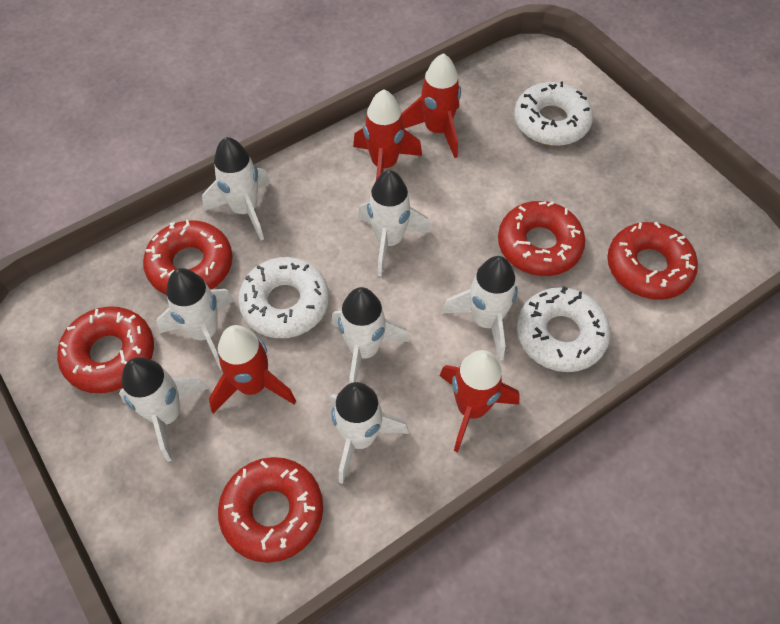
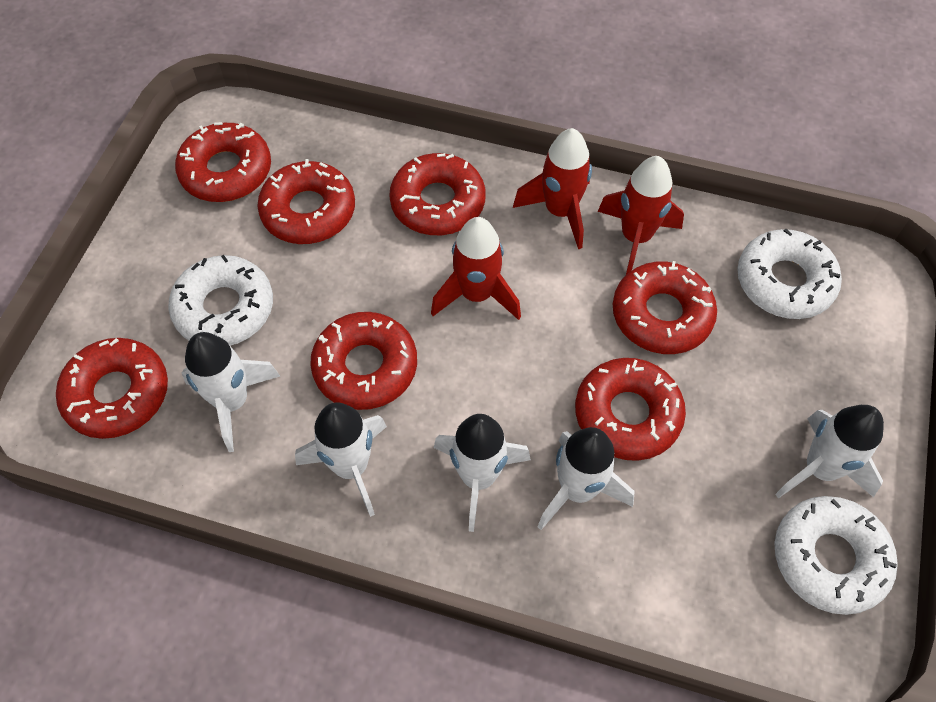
red donut: [57,306,154,393] [143,220,233,295] [218,457,323,563] [498,201,585,276] [607,222,698,300] = 5 -> [56,338,168,439] [175,122,271,202] [257,159,355,244] [310,312,417,410] [389,153,485,235] [575,358,686,461] [613,261,717,354] = 7
red rocket: [209,325,296,414] [353,90,422,180] [402,53,461,158] [439,350,520,452] = 4 -> [431,217,521,320] [513,128,592,249] [598,156,684,274] = 3
white rocket: [119,357,209,462] [156,268,235,370] [202,137,271,240] [330,382,409,484] [332,287,409,383] [358,170,430,276] [442,256,518,361] = 7 -> [182,332,280,452] [295,402,387,517] [434,414,531,532] [537,427,635,530] [775,405,884,498] = 5

